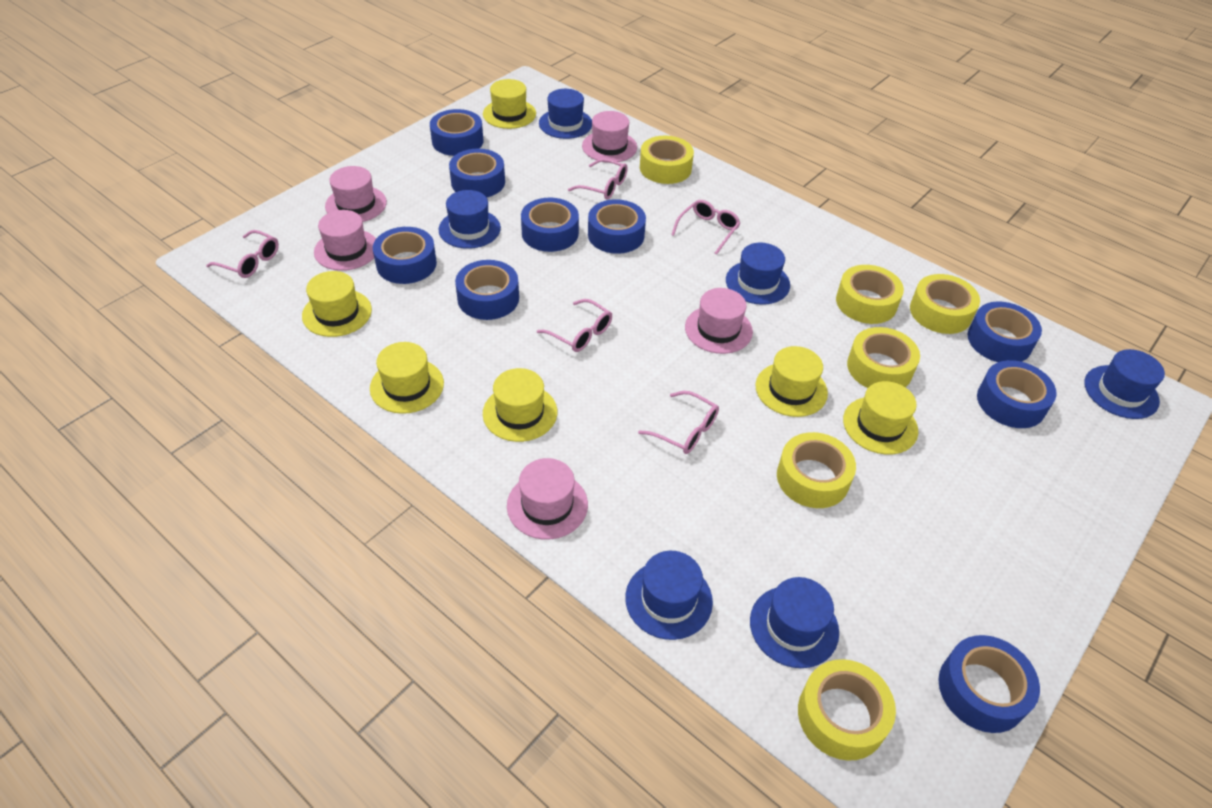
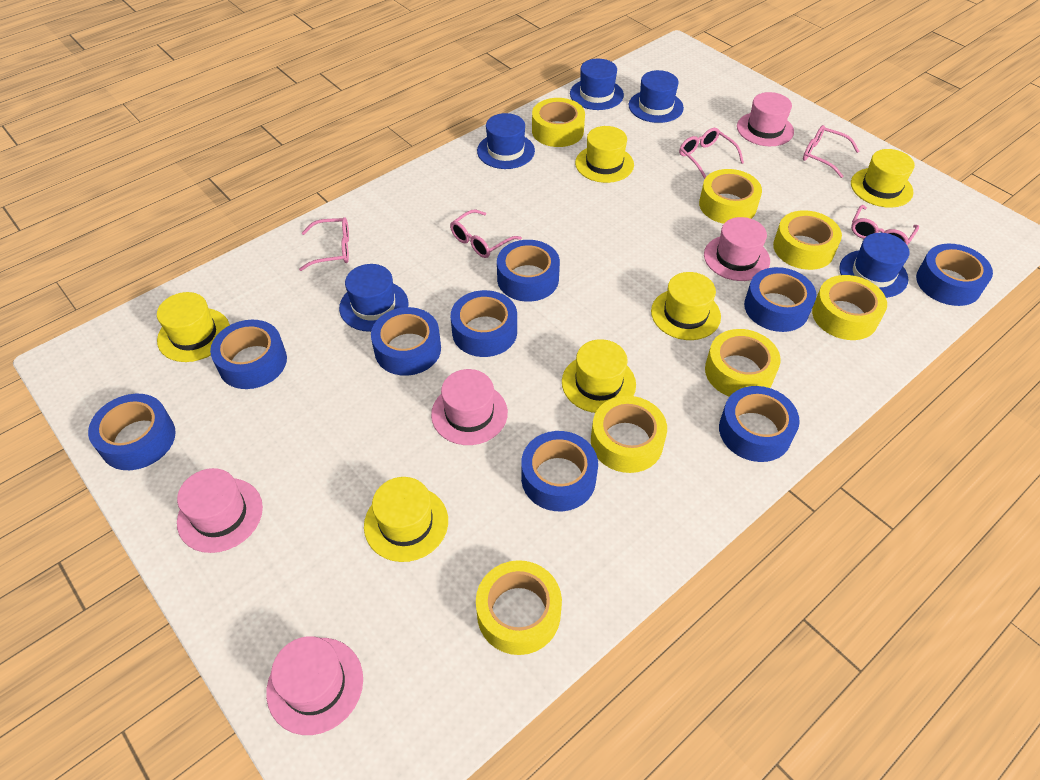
blue hat: [438,190,501,249] [539,89,592,139] [625,551,713,640] [726,243,790,305] [750,577,839,668] [1084,349,1165,419] = 6 -> [339,264,408,332] [477,113,535,169] [570,59,624,110] [629,70,684,123] [839,233,910,298] = 5
yellow tape: [640,136,694,184] [777,432,856,508] [798,659,896,761] [836,265,904,324] [847,327,920,388] [910,274,980,334] = 6 -> [476,560,562,655] [532,98,585,147] [591,396,667,473] [699,169,762,224] [705,329,781,397] [773,210,842,270] [812,275,887,340] = 7

